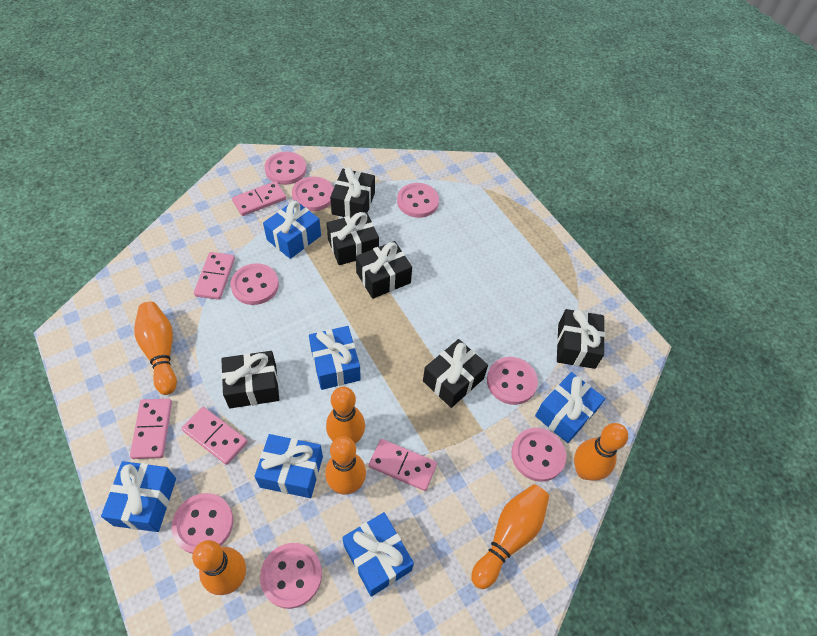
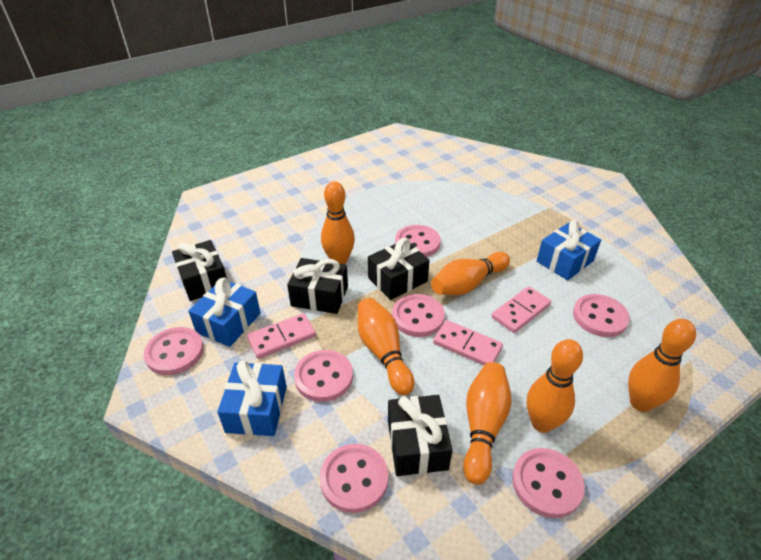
black gift: [221,351,279,408] [326,212,379,265] [330,167,375,217] [356,241,412,299] [423,339,488,408] [557,309,605,369] = 6 -> [172,240,227,301] [287,258,348,314] [368,238,430,300] [388,395,452,476] = 4
blue gift: [101,461,176,532] [254,434,323,498] [263,200,321,259] [309,326,361,390] [342,512,414,597] [535,372,605,443] = 6 -> [188,277,261,347] [217,360,287,436] [537,220,601,280] = 3
pink button: [172,493,233,554] [231,263,279,305] [260,543,322,609] [265,151,306,185] [292,177,334,211] [397,183,439,218] [487,357,538,405] [511,428,567,482] = 8 -> [144,327,204,375] [294,350,353,402] [320,444,388,513] [392,294,445,337] [395,225,441,257] [512,448,585,518] [573,294,630,337] = 7
pink domino: [130,399,172,459] [181,407,248,465] [194,252,235,300] [232,181,286,216] [369,439,437,491] = 5 -> [247,313,316,359] [433,320,503,365] [492,286,551,333] = 3

